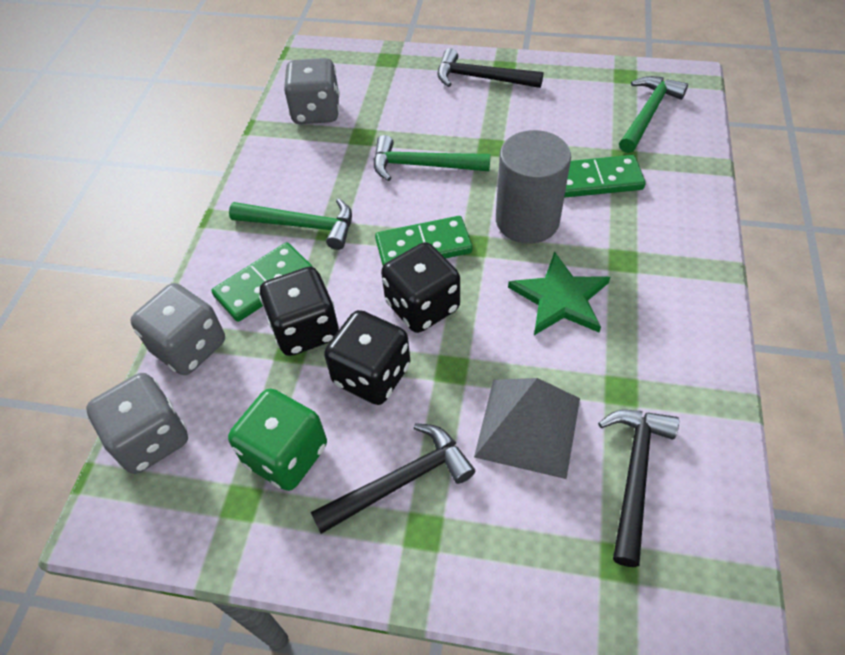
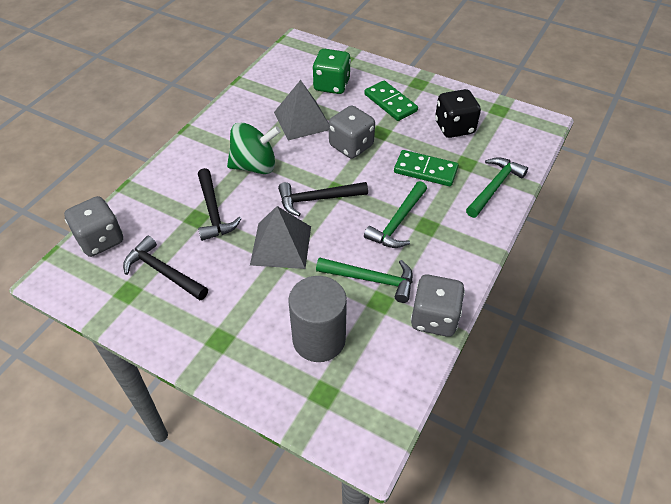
black dice: [259,267,339,356] [324,310,410,405] [381,242,460,333] = 3 -> [435,89,481,138] = 1
green domino: [212,242,313,322] [375,216,473,266] [564,155,646,198] = 3 -> [364,81,418,121] [394,150,458,186] = 2
green spinning top: none = 0 -> [227,122,281,174] = 1
green star: [508,251,610,335] = 1 -> none = 0
grey pyramid: [474,378,580,479] = 1 -> [250,206,311,269] [274,80,329,140] = 2

